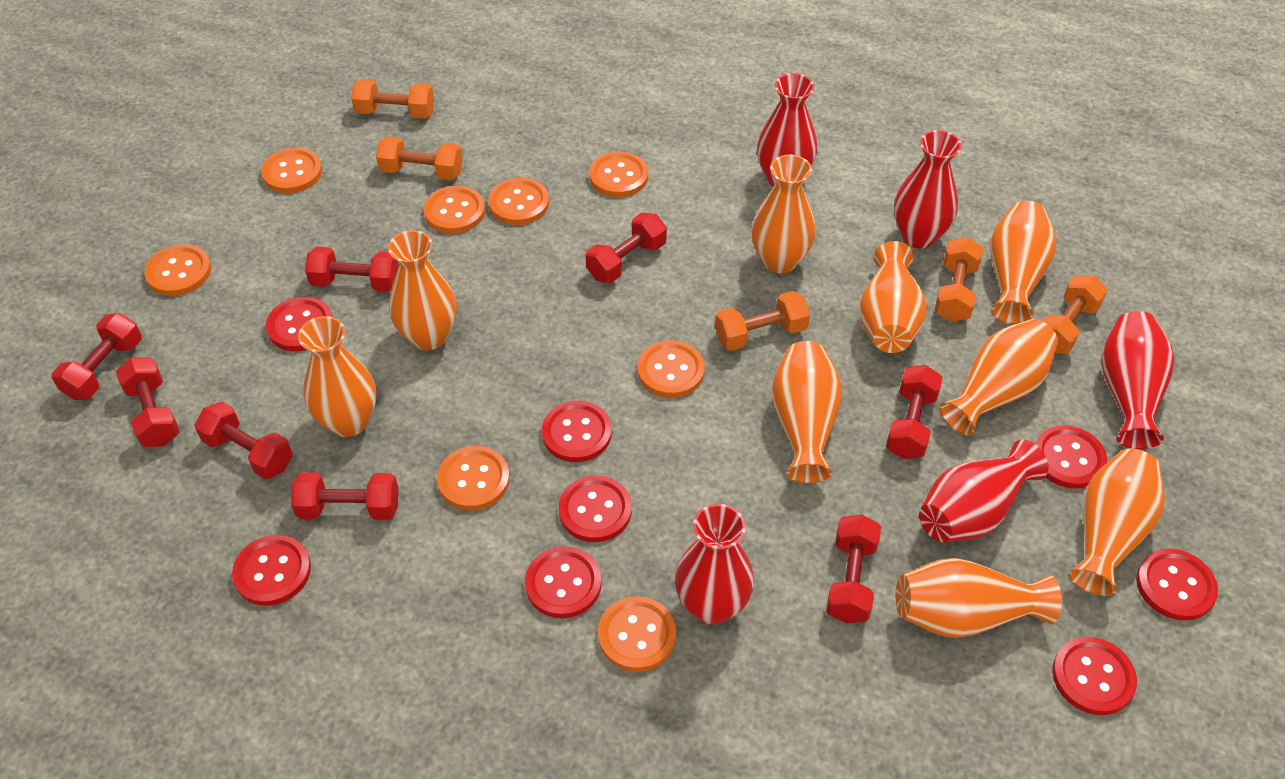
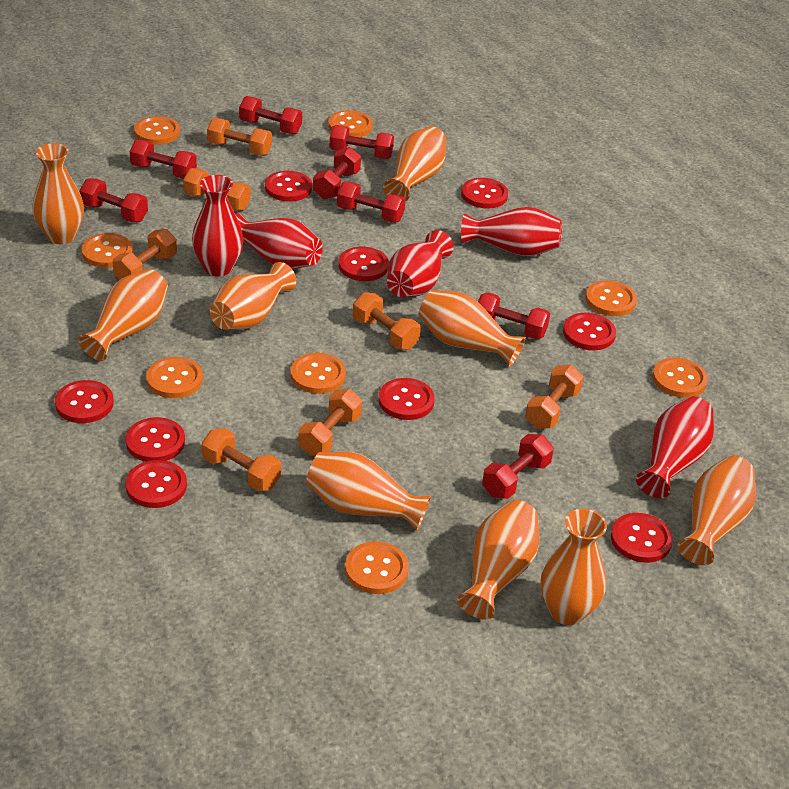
orange dumbbell: [351,79,434,119] [376,136,463,180] [715,291,810,351] [934,237,983,322] [1042,275,1108,354] = 5 -> [113,229,177,280] [183,168,251,211] [202,428,281,492] [207,118,272,156] [298,389,362,456] [353,292,421,350] [525,365,583,429] = 7
red button: [232,535,311,606] [266,297,333,351] [525,546,602,618] [542,401,612,462] [559,476,632,542] [1035,425,1107,489] [1052,637,1137,715] [1136,548,1218,621] = 8 -> [55,380,114,423] [125,460,187,508] [126,417,185,462] [265,171,312,202] [338,247,389,281] [378,378,435,420] [461,178,508,208] [563,313,616,350] [611,513,673,563] = 9

